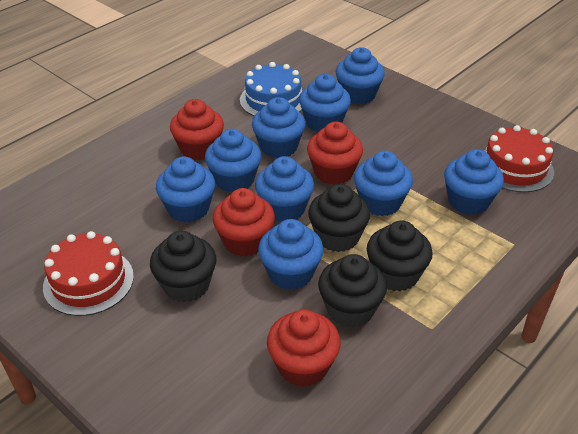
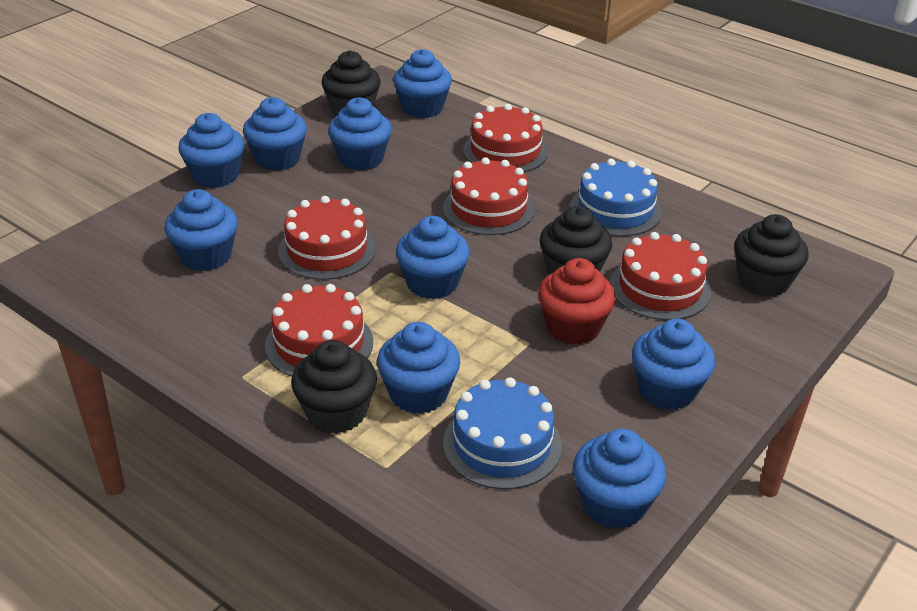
blue cake: [240,62,303,116] = 1 -> [443,377,562,489] [570,159,662,236] = 2
red cake: [43,231,134,316] [484,125,554,192] = 2 -> [265,284,373,377] [278,196,376,280] [443,157,535,235] [463,104,548,172] [610,232,711,320] = 5
red cupcake: [170,99,224,160] [213,188,275,257] [267,309,341,387] [307,122,363,185] = 4 -> [538,258,616,345] = 1

